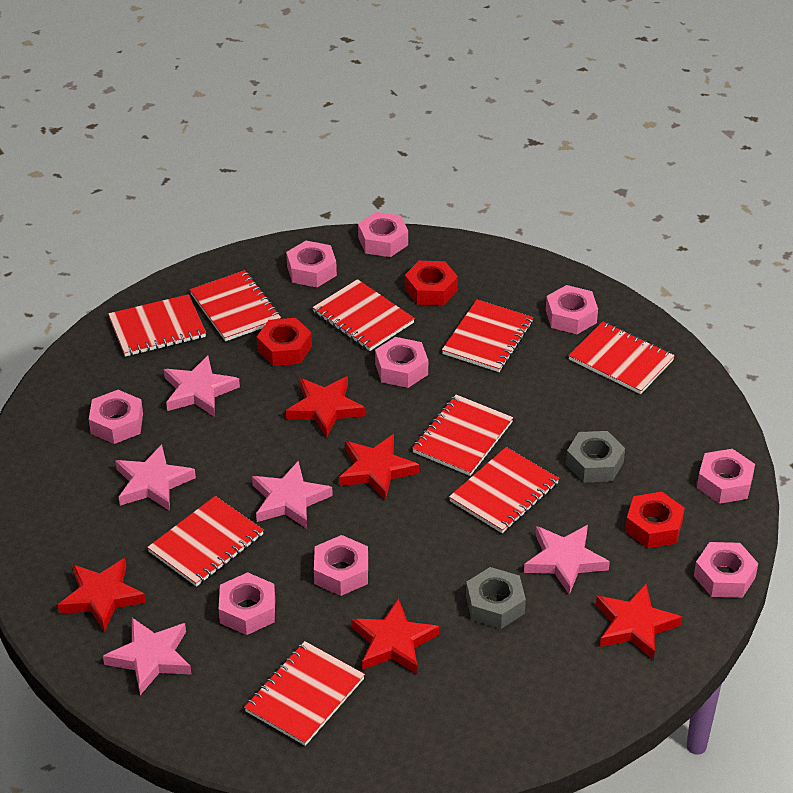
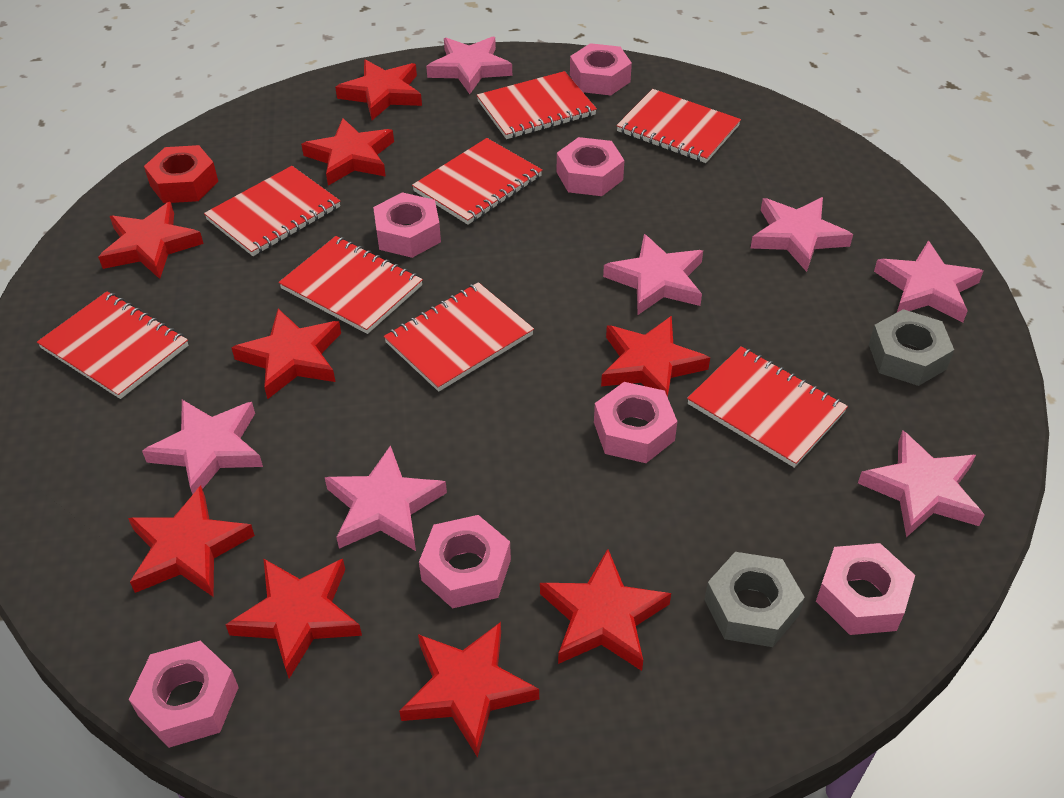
pink nut: [89,390,143,444] [219,572,275,635] [286,241,337,287] [314,535,368,596] [358,212,408,257] [375,337,428,388] [546,285,598,334] [694,542,758,598] [697,449,755,504] = 9 -> [129,640,239,748] [373,192,441,258] [419,515,511,609] [557,137,624,196] [570,43,632,95] [594,382,677,463] [816,543,915,635] = 7
pink star: [103,618,192,695] [115,444,196,511] [164,355,240,417] [252,461,333,529] [524,525,610,595] = 5 -> [142,400,263,494] [325,445,447,551] [426,37,512,94] [603,234,703,315] [750,197,853,272] [858,430,984,537] [874,241,983,323] = 7
red notebook: [108,294,206,357] [147,496,264,587] [190,270,281,341] [244,641,365,746] [312,279,415,351] [412,394,513,476] [442,300,533,372] [449,447,559,533] [568,321,675,394] = 9 -> [37,291,189,399] [204,166,340,256] [279,236,423,334] [384,282,534,392] [412,138,542,225] [477,71,597,139] [616,89,741,163] [687,346,848,468] = 8
red nut: [257,318,312,366] [405,261,458,306] [625,492,685,549] = 3 -> [144,145,218,203] = 1
red star: [58,558,146,632] [286,376,365,438] [339,434,419,501] [351,598,439,674] [596,584,682,660] = 5 -> [98,202,204,279] [128,485,255,597] [226,558,362,678] [232,309,341,399] [301,118,394,186] [335,59,422,120] [399,622,539,758] [540,549,671,671] [601,316,710,397] = 9

